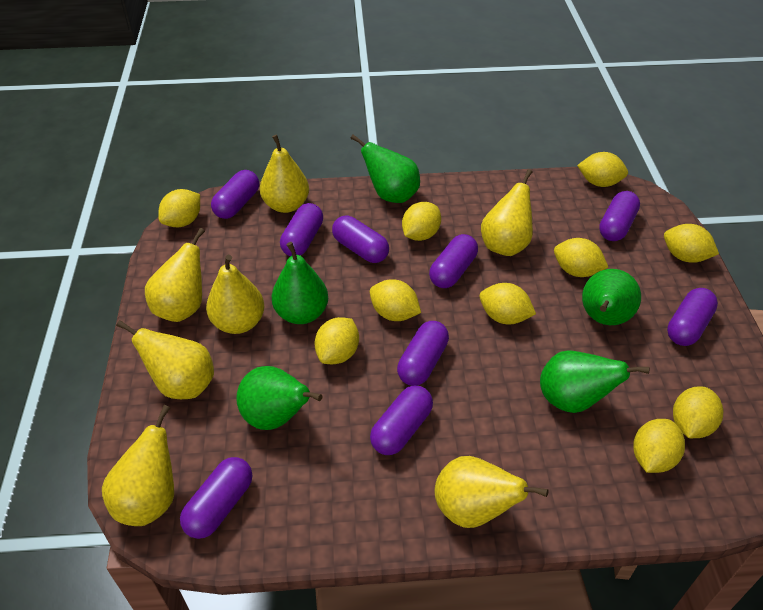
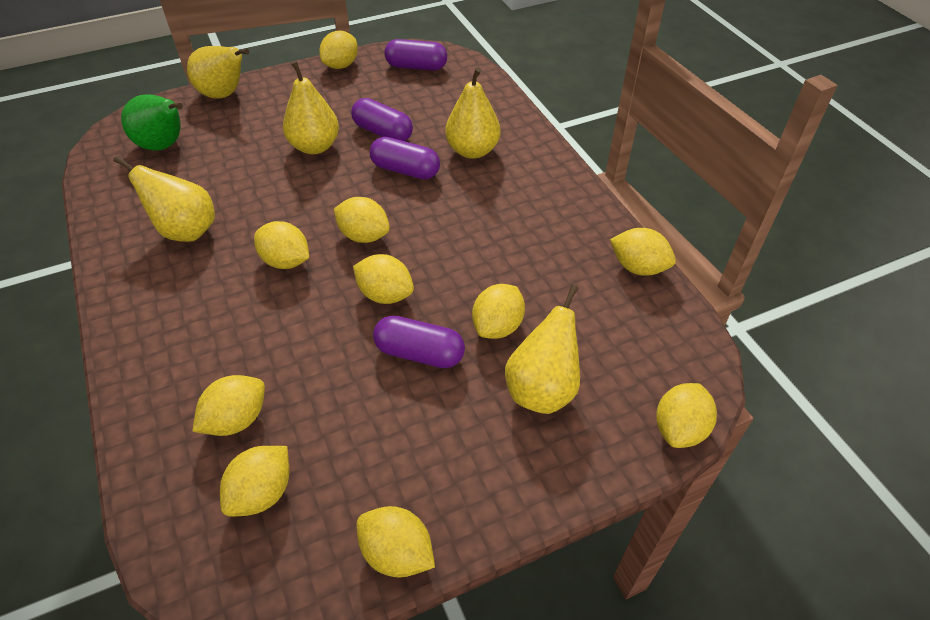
green pear: [236,366,323,430] [272,242,328,324] [350,135,420,203] [540,350,650,413] [582,269,641,325] = 5 -> [121,94,183,151] = 1
purple capsule: [180,457,252,539] [211,170,259,219] [280,203,323,256] [332,216,389,263] [370,385,433,455] [397,321,449,386] [429,234,478,288] [599,191,640,241] [667,288,718,346] = 9 -> [351,98,413,141] [370,137,440,180] [373,315,465,368] [384,39,447,71] = 4
yellow pear: [102,405,174,526] [116,320,214,399] [145,228,205,322] [206,255,265,334] [260,134,309,213] [435,456,548,528] [481,169,533,256] = 7 -> [113,156,215,242] [187,46,249,99] [283,61,339,154] [445,67,500,159] [505,285,580,414] = 5

